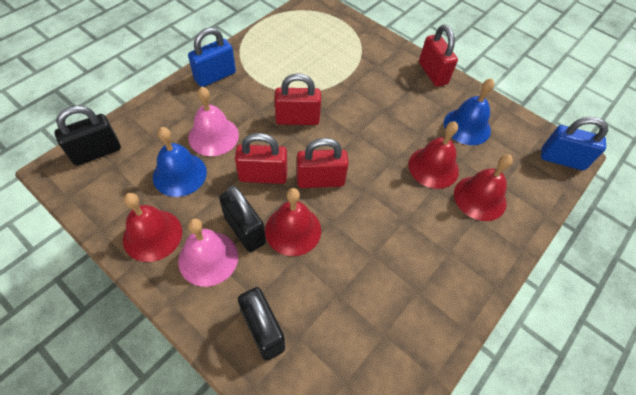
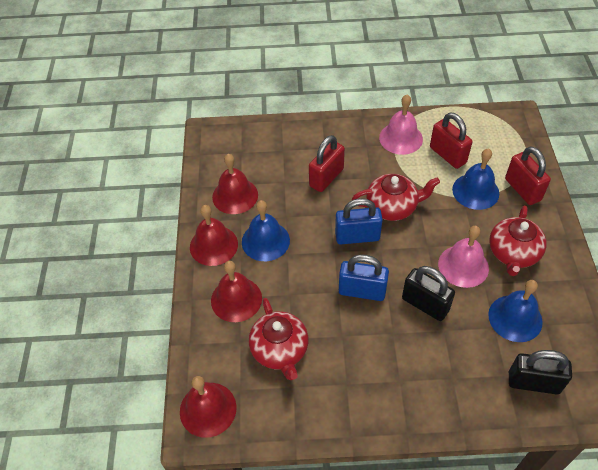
black padlock: [54,105,121,166] [219,186,266,252] [238,287,285,361] = 3 -> [402,266,455,321] [509,350,572,395] = 2
blue bell: [153,127,207,197] [444,78,494,145] = 2 -> [242,200,290,261] [452,148,499,210] [488,280,543,342] = 3
red padlock: [235,133,287,184] [275,73,321,125] [297,138,349,188] [419,25,458,87] = 4 -> [309,135,345,192] [430,112,472,169] [505,146,551,205] = 3
red teapot: none = 0 -> [249,298,308,380] [352,174,440,221] [489,205,547,276] = 3

